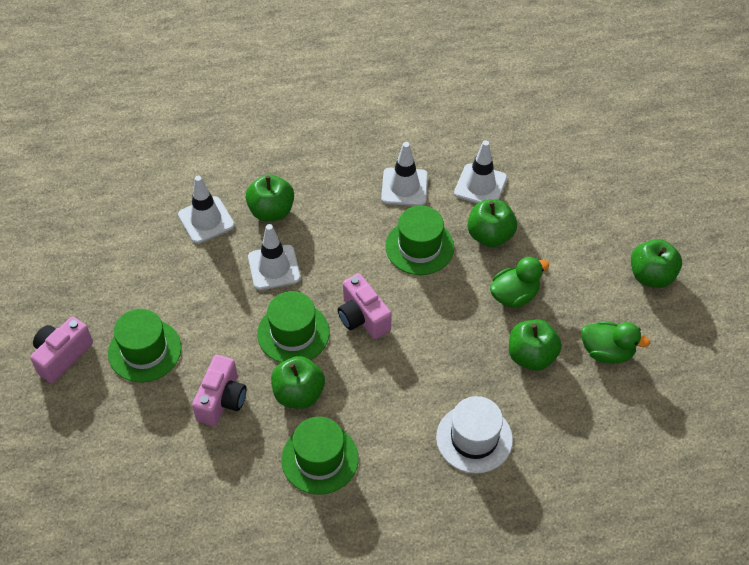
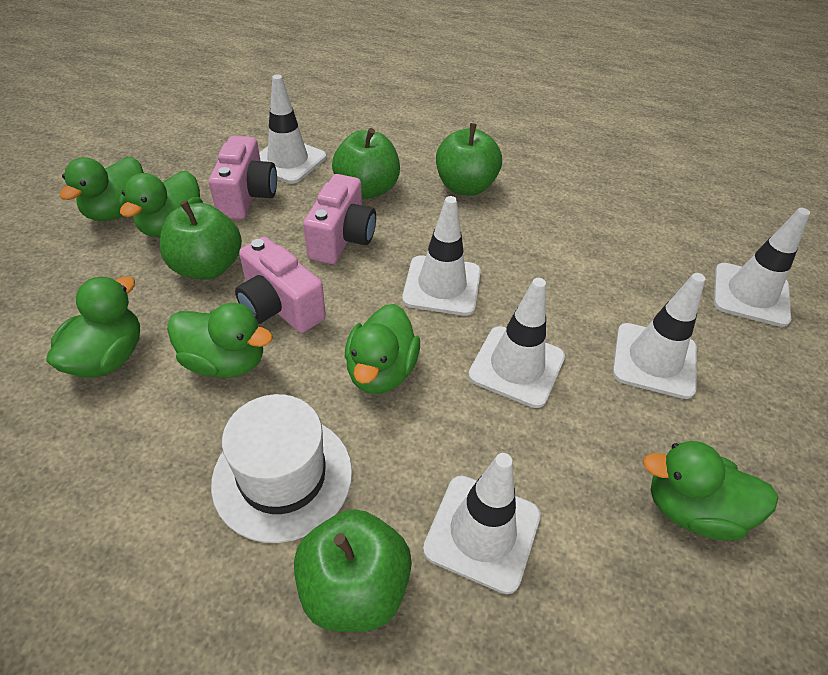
green apple: [245,174,294,221] [271,356,325,409] [468,200,517,247] [509,319,562,371] [631,239,682,288] = 5 -> [160,200,242,280] [294,509,412,632] [332,128,400,199] [436,123,502,196] = 4
green duck: [490,257,549,308] [581,321,650,363] = 2 -> [46,276,140,378] [59,157,144,221] [120,171,203,237] [167,303,273,378] [344,304,420,394] [643,441,778,541] = 6
green hat: [108,309,181,382] [257,291,330,363] [281,417,359,495] [385,206,454,275] = 4 -> none = 0
white traffic cone: [178,176,235,244] [248,224,301,290] [381,142,428,206] [454,140,507,203] = 4 -> [259,74,326,184] [402,196,481,316] [423,453,541,594] [468,278,565,408] [613,273,705,399] [714,208,810,327] = 6

